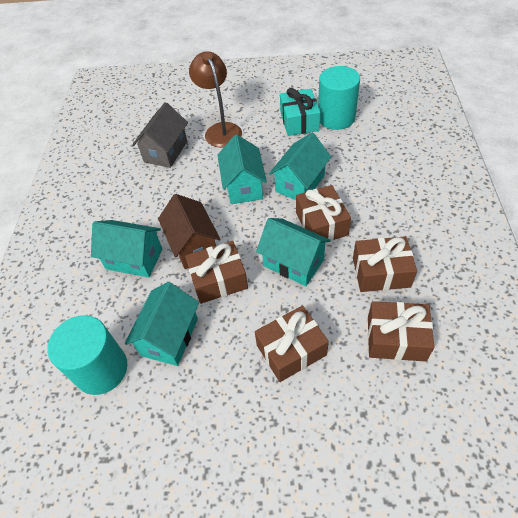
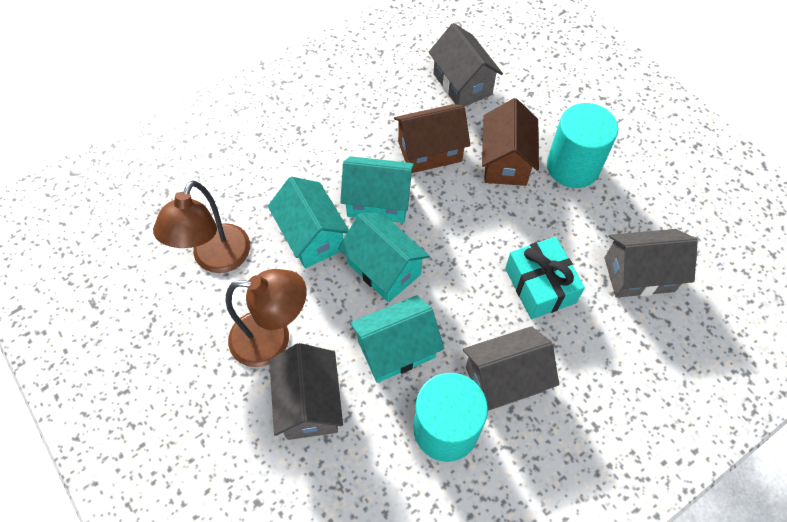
brown gift: [185,241,248,304] [255,306,329,382] [296,185,351,241] [353,236,417,292] [368,301,434,362] = 5 -> none = 0
brown house: [158,194,220,269] = 1 -> [394,104,470,173] [482,98,539,186] = 2
brown lamp: [189,51,242,148] = 1 -> [153,180,250,273] [226,269,307,367] = 2
grey house: [132,102,188,168] = 1 -> [269,343,343,440] [429,23,503,107] [463,326,559,411] [605,229,698,298] = 4
turquoise house: [91,220,162,278] [125,282,199,366] [217,134,267,204] [256,218,331,286] [269,133,331,200] = 5 -> [268,177,349,268] [338,213,430,302] [340,156,415,223] [350,295,444,383] = 4

